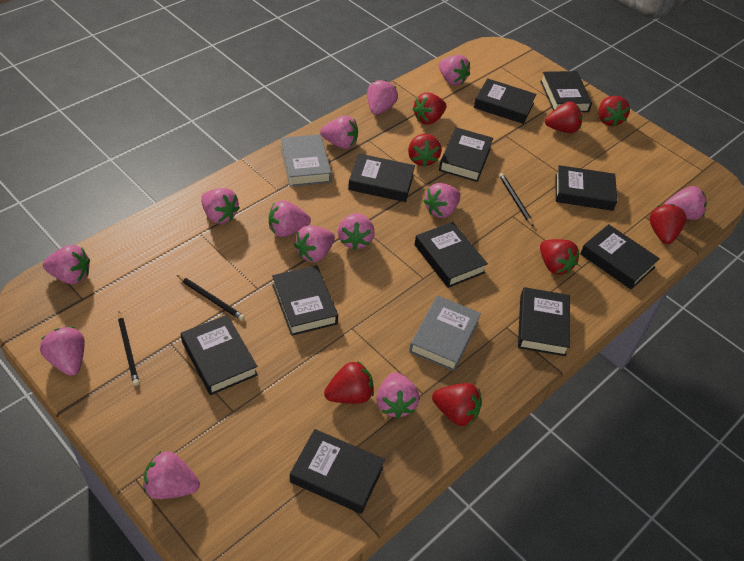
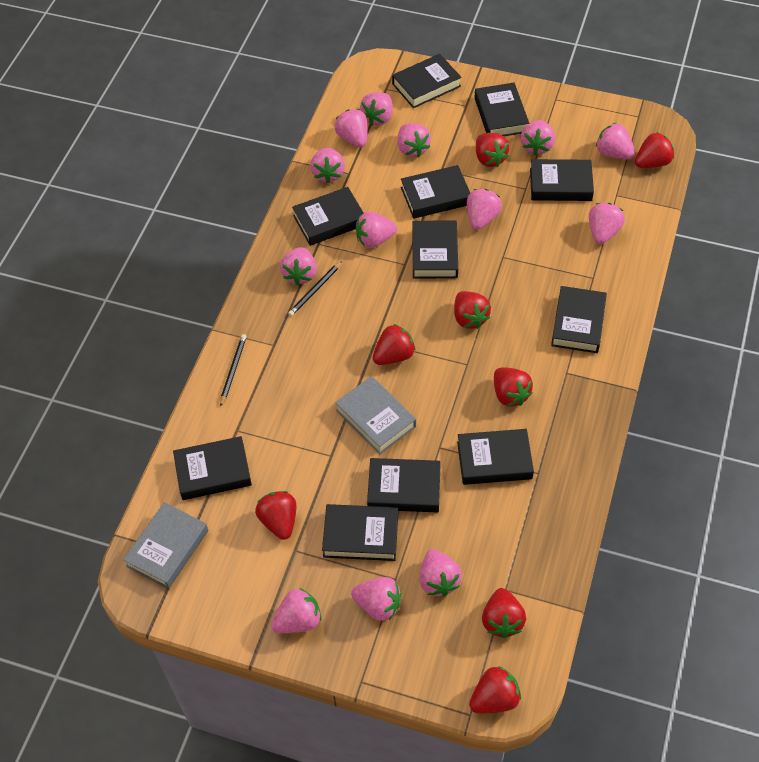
black pencil: [118,312,139,386] [177,275,245,321] [499,173,534,227] = 3 -> [220,334,247,407] [288,261,342,316] = 2

